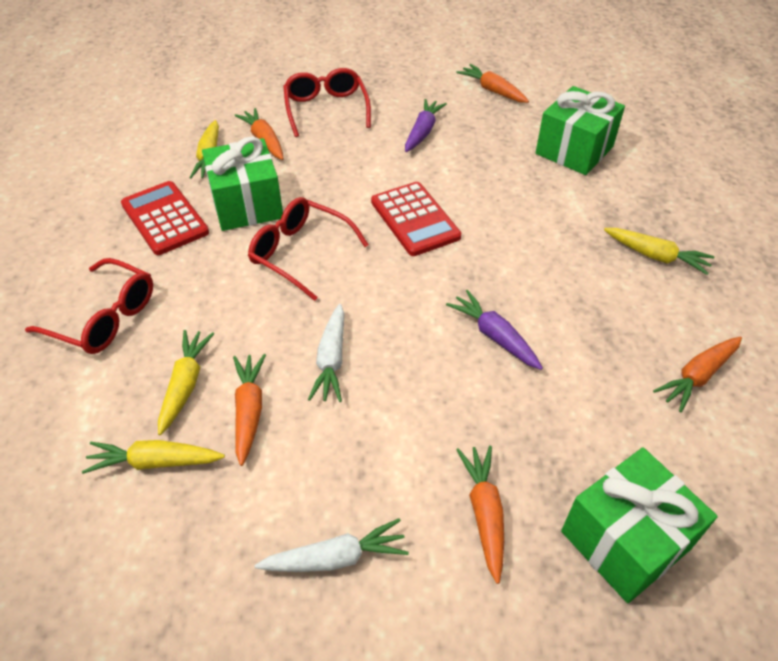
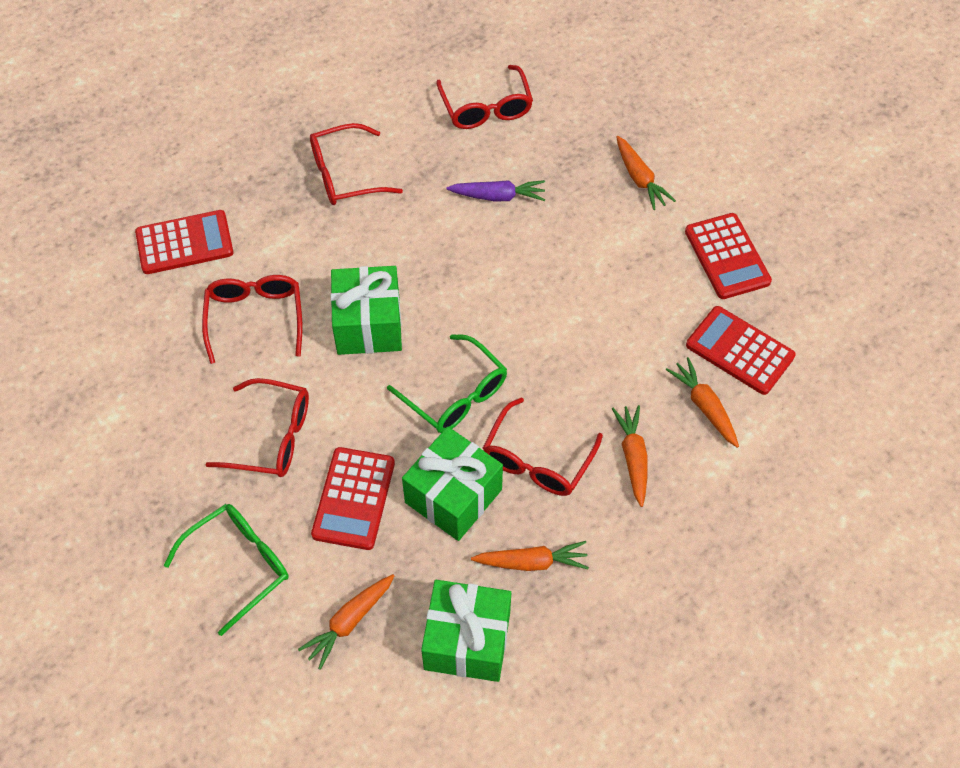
green glasses: none = 0 -> [164,504,289,636] [387,334,507,433] = 2
purple carrot: [405,99,447,152] [446,290,543,370] = 2 -> [446,180,545,201] = 1
red calculator: [121,181,209,255] [371,182,461,256] = 2 -> [135,210,234,274] [311,447,395,550] [685,213,772,299] [686,306,796,395] = 4
red glasses: [25,258,153,354] [248,197,369,301] [283,68,371,137] = 3 -> [202,275,302,364] [205,378,309,477] [310,123,403,205] [437,65,533,129] [483,397,603,496] = 5
white carrot: [255,518,409,572] [308,304,344,402] = 2 -> none = 0
yellow carrot: [82,440,225,474] [158,330,215,435] [189,120,219,179] [604,228,714,275] = 4 -> none = 0

